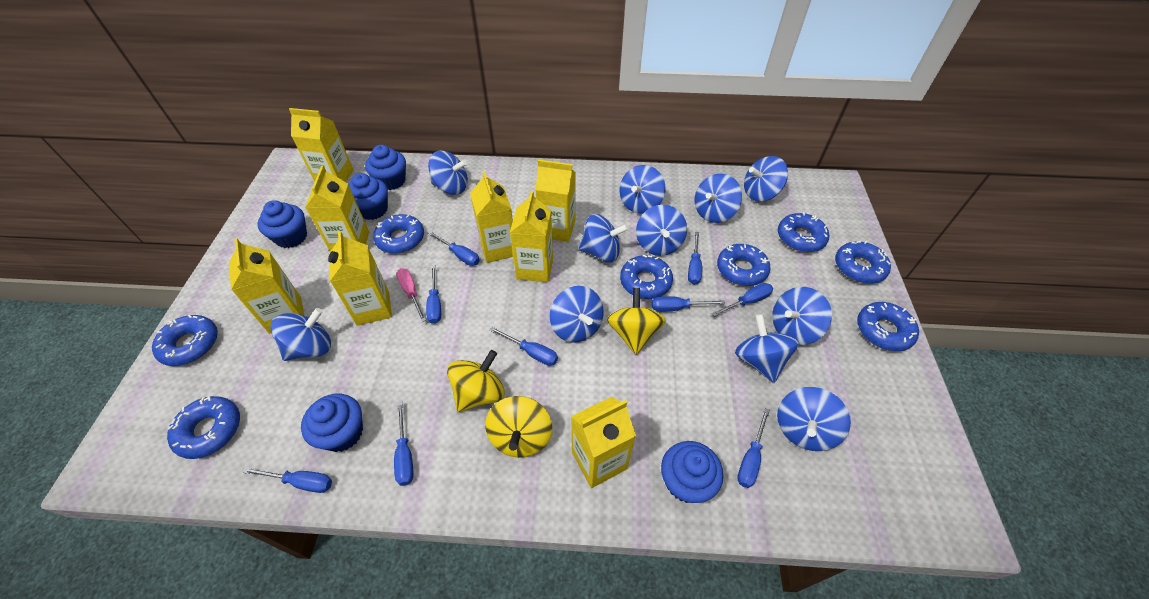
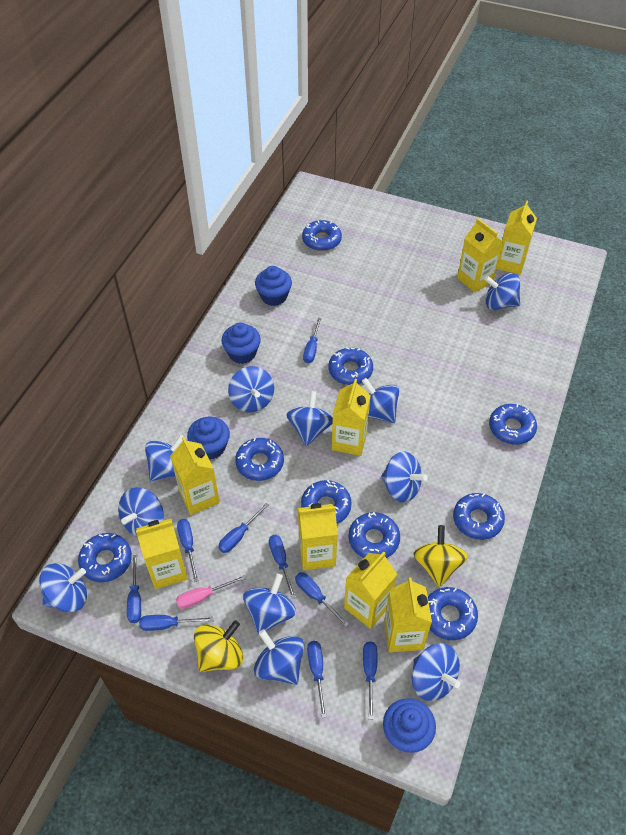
blue cupcake: [258,200,307,248] [301,394,363,452] [349,173,388,220] [365,145,406,190] [661,441,723,503] = 5 -> [187,417,230,460] [221,323,261,364] [255,266,292,306] [383,698,436,753] = 4
blue donut: [152,315,218,366] [167,396,240,459] [373,214,424,254] [620,255,673,299] [717,244,770,286] [778,212,829,252] [835,241,891,284] [857,302,919,351] = 8 -> [78,533,132,582] [235,438,284,481] [301,480,352,524] [302,220,342,251] [329,348,373,385] [348,512,400,558] [428,587,478,640] [453,493,505,540] [489,404,537,445] = 9
yellow spinning top: [447,350,505,412] [485,396,552,458] [607,288,666,355] = 3 -> [194,620,243,672] [413,525,468,587] = 2

